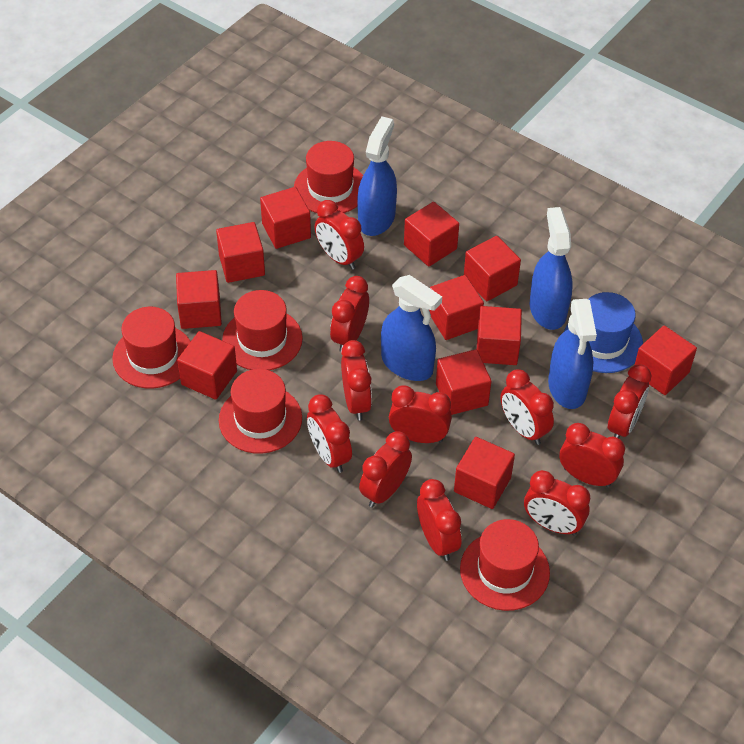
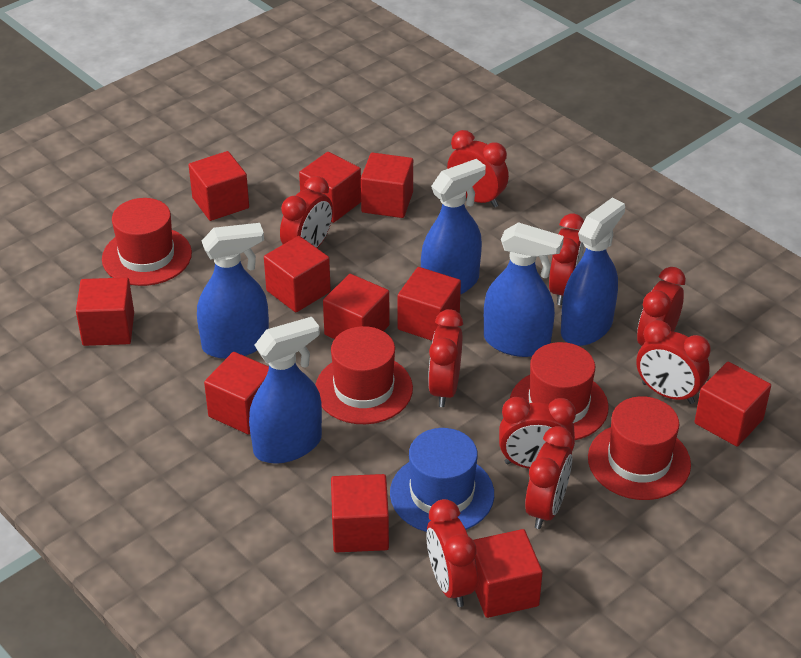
blue spray bottle: [357,116,397,236] [381,275,442,381] [530,207,573,330] [548,299,597,409] = 4 -> [197,223,269,359] [249,317,322,464] [421,159,486,295] [484,222,564,357] [561,198,625,346] = 5
red clock: [307,394,352,473] [315,200,364,270] [330,276,369,352] [341,340,372,421] [359,431,412,507] [389,385,452,443] [417,479,461,561] [500,369,554,445] [524,470,590,535] [560,423,625,487] [608,364,652,438] = 11 -> [280,176,333,248] [426,499,477,607] [428,309,463,407] [447,130,509,208] [499,397,576,469] [525,426,573,529] [549,214,584,305] [636,320,711,404] [637,267,686,346] = 9
red hat: [112,307,191,389] [219,369,302,454] [222,290,303,370] [294,141,363,213] [460,519,550,611] = 5 -> [102,198,192,286] [316,326,413,424] [510,342,609,440] [588,396,691,500] = 4

